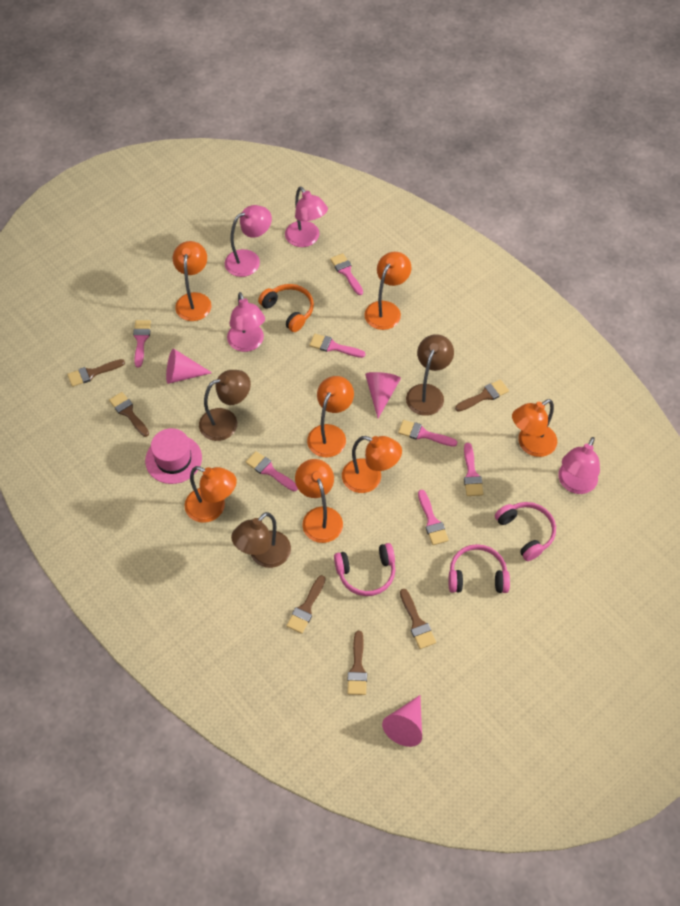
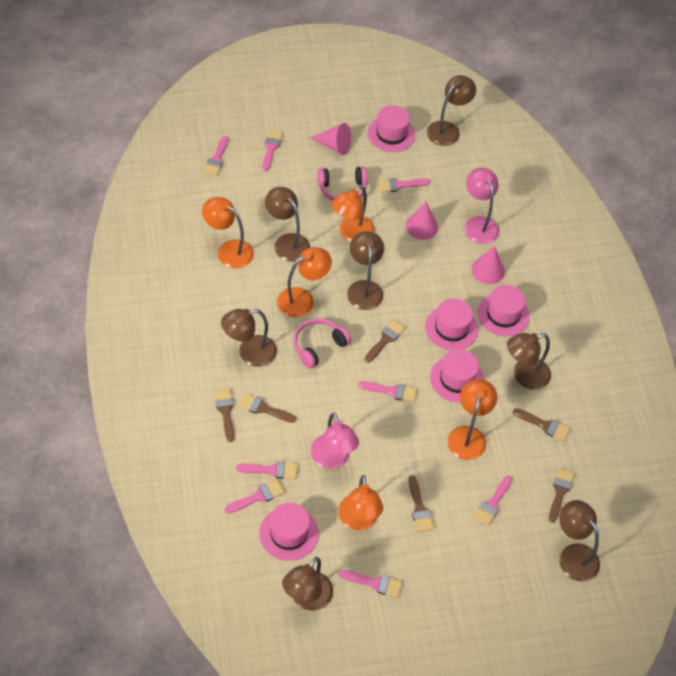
brown lamp: [199,370,251,441] [231,512,291,568] [406,334,454,416] = 3 -> [221,309,277,367] [265,187,310,262] [282,557,333,611] [347,231,384,310] [427,75,476,146] [507,333,551,390] [559,500,600,582] = 7
orange headphones: [258,284,314,332] = 1 -> none = 0
orange lamp: [173,241,211,321] [184,466,237,523] [295,459,343,543] [307,376,354,457] [342,436,402,493] [364,252,411,330] [512,399,557,457] = 7 -> [202,197,254,268] [277,247,332,317] [331,186,375,242] [338,475,383,530] [447,379,497,460] = 5
pink brush: [133,320,151,368] [246,451,298,491] [309,334,365,358] [330,253,363,295] [398,420,457,447] [418,490,449,545] [464,443,483,496] = 7 -> [203,136,228,176] [225,479,284,514] [236,461,297,479] [262,130,283,171] [338,570,402,598] [358,381,417,402] [378,178,430,193] [474,476,512,526] = 8
pink hat: [145,428,202,484] = 1 -> [259,503,319,561] [368,105,416,152] [425,299,478,350] [430,349,484,403] [477,285,530,336] = 5
pink headphones: [334,543,395,596] [448,544,510,593] [495,502,556,561] = 3 -> [294,318,351,369] [317,166,367,201] = 2
pink lamp: [225,205,272,277] [227,292,265,352] [285,187,328,247] [558,437,600,494] = 4 -> [311,413,359,469] [464,168,499,244] = 2

